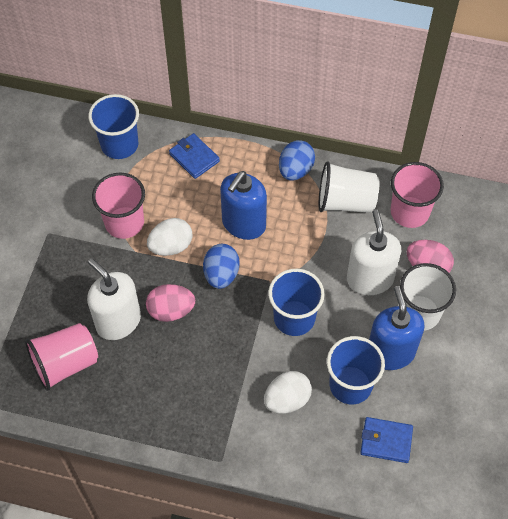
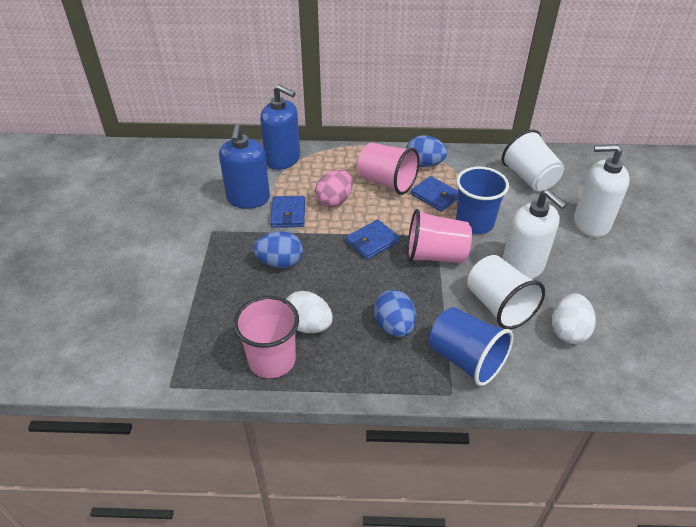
blue cup: [88,94,139,159] [268,269,325,336] [327,336,385,404] = 3 -> [429,307,513,386] [456,166,509,234] = 2
blue egg: [203,244,240,289] [279,140,315,180] = 2 -> [253,231,303,268] [374,290,416,337] [406,135,447,167] = 3
blue wallet: [169,133,220,179] [360,417,413,463] = 2 -> [270,196,305,228] [346,219,400,260] [411,176,458,212] = 3
pink egg: [146,284,195,322] [407,240,454,273] = 2 -> [315,170,353,207] = 1

